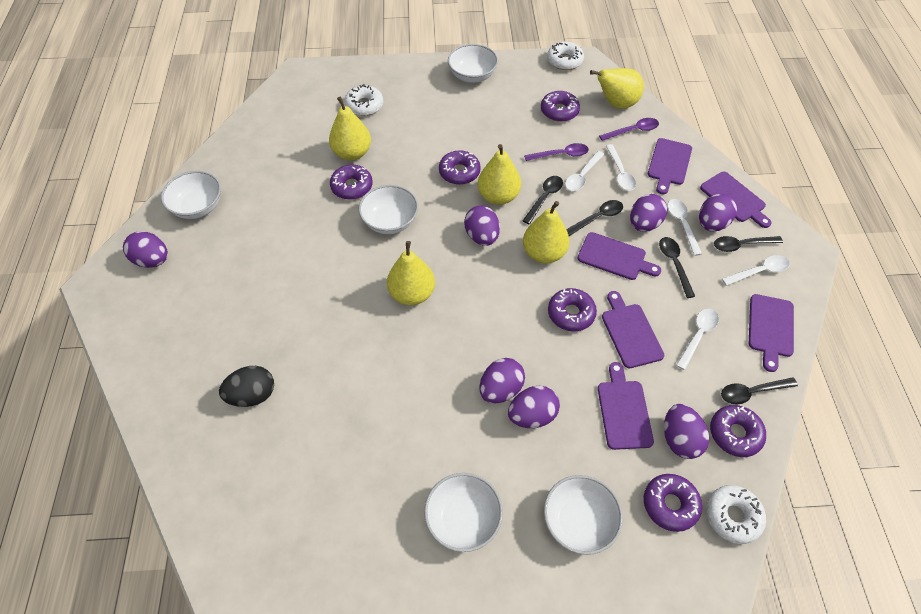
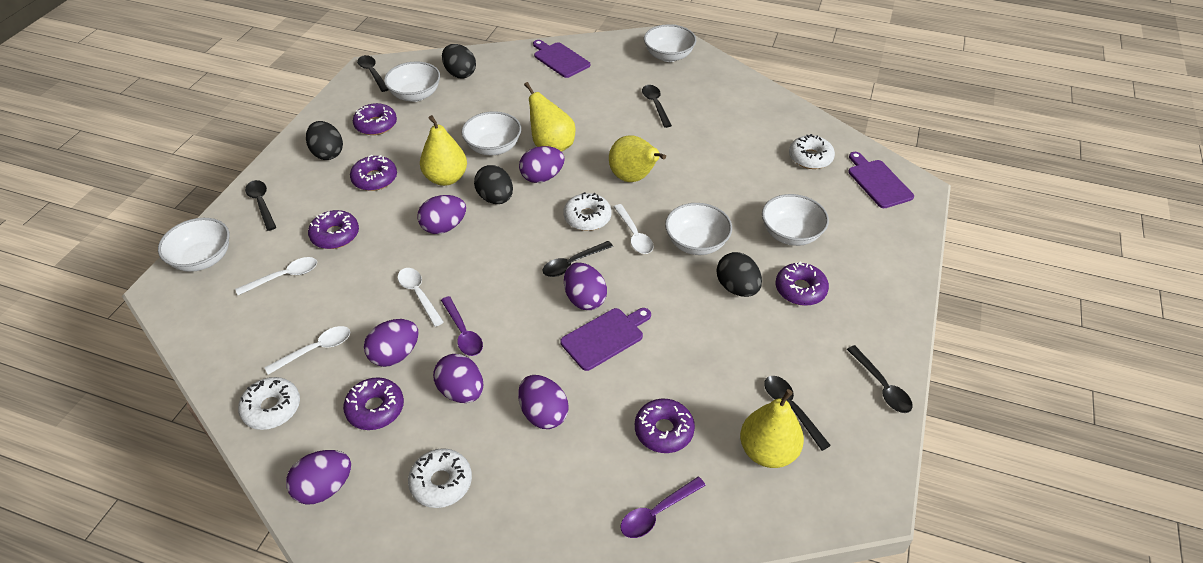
black egg: [219,366,274,407] = 1 -> [306,121,343,160] [442,44,476,78] [474,165,513,204] [716,252,762,297] = 4
black spoon: [523,176,563,224] [566,200,623,236] [659,237,695,298] [714,236,783,252] [721,377,798,405] = 5 -> [245,180,276,231] [357,55,389,92] [542,241,613,277] [642,85,672,128] [764,376,831,451] [847,345,913,413] = 6
purple cutting board: [577,232,661,280] [598,362,654,450] [602,291,664,368] [648,138,692,194] [700,172,772,228] [749,294,794,372] = 6 -> [533,40,590,78] [560,308,651,371] [848,152,914,208] = 3
white bowl: [161,171,221,219] [359,185,418,234] [424,473,503,552] [448,44,498,83] [544,475,623,555] = 5 -> [158,218,230,272] [384,62,440,102] [462,111,521,155] [644,24,696,62] [665,203,732,255] [762,194,829,246] = 6
white donut: [344,84,383,116] [547,42,584,70] [706,485,766,544] = 3 -> [238,377,300,430] [408,448,472,508] [563,192,612,231] [789,134,835,169] = 4
white spoon: [565,151,604,191] [606,144,636,191] [668,199,702,256] [676,309,719,370] [722,255,790,286] = 5 -> [235,257,317,295] [264,326,350,375] [398,268,444,327] [614,204,654,254] = 4
yellow pear: [329,96,371,161] [387,241,435,305] [478,144,521,205] [523,201,569,264] [590,68,644,109] = 5 -> [420,115,467,186] [524,82,576,152] [609,135,666,182] [740,389,804,468] = 4

